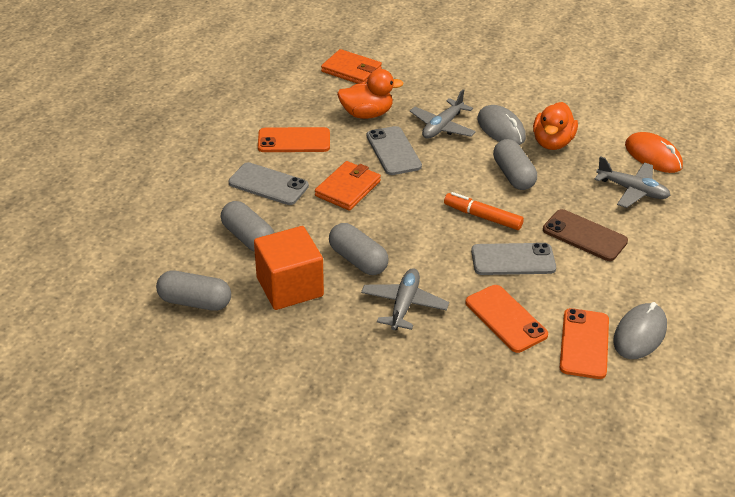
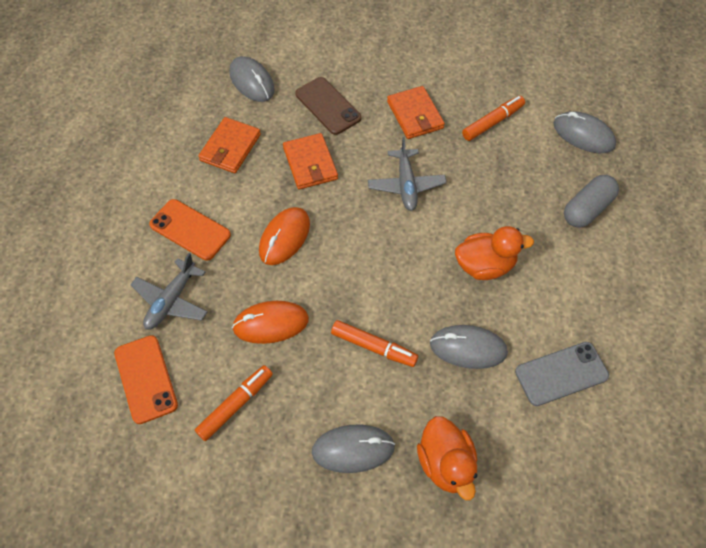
grey capsule: [156,271,231,311] [221,201,274,252] [329,223,388,275] [493,139,537,190] = 4 -> [564,175,619,228] = 1
grey mouse: [477,105,526,145] [614,302,667,359] = 2 -> [230,56,275,102] [312,425,395,473] [430,325,508,369] [553,111,616,153] = 4
grey phone: [228,162,309,205] [367,126,422,175] [471,243,556,275] = 3 -> [515,342,609,406] = 1
grey plane: [361,268,449,330] [410,89,476,139] [594,156,671,208] = 3 -> [130,253,208,330] [368,137,447,211] = 2
orange cube: [254,226,324,310] = 1 -> none = 0
orange marker: [444,192,524,230] = 1 -> [195,365,273,441] [331,320,418,367] [462,96,525,141] = 3
orange mouse: [625,132,683,173] = 1 -> [232,301,309,344] [259,207,310,265] = 2
orange phone: [258,127,330,152] [466,285,548,353] [560,308,609,379] = 3 -> [114,335,178,424] [149,199,231,261] = 2
orange wallet: [315,161,381,211] [321,49,382,84] = 2 -> [198,117,261,173] [283,133,338,189] [387,86,445,139] = 3

